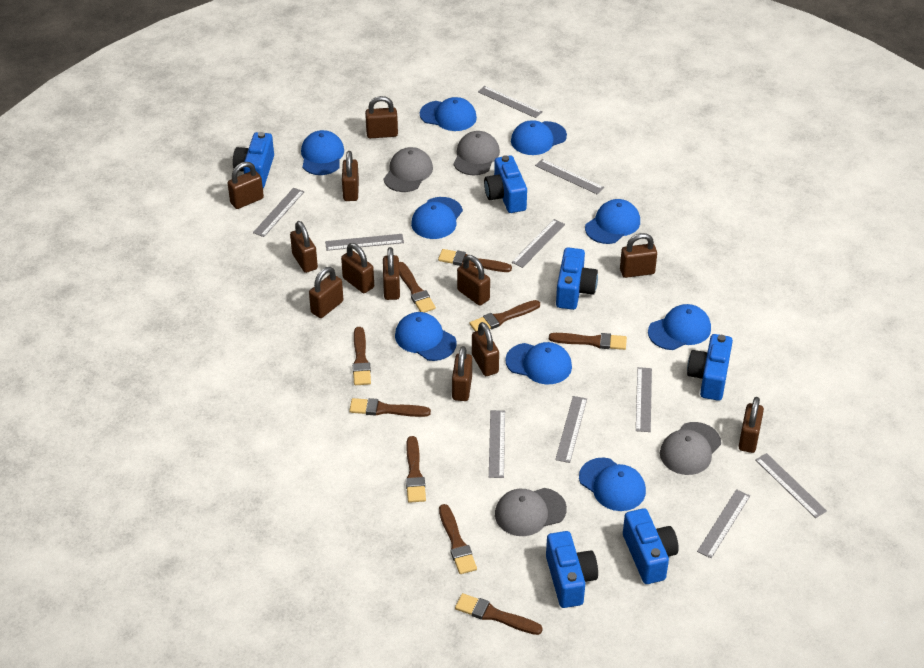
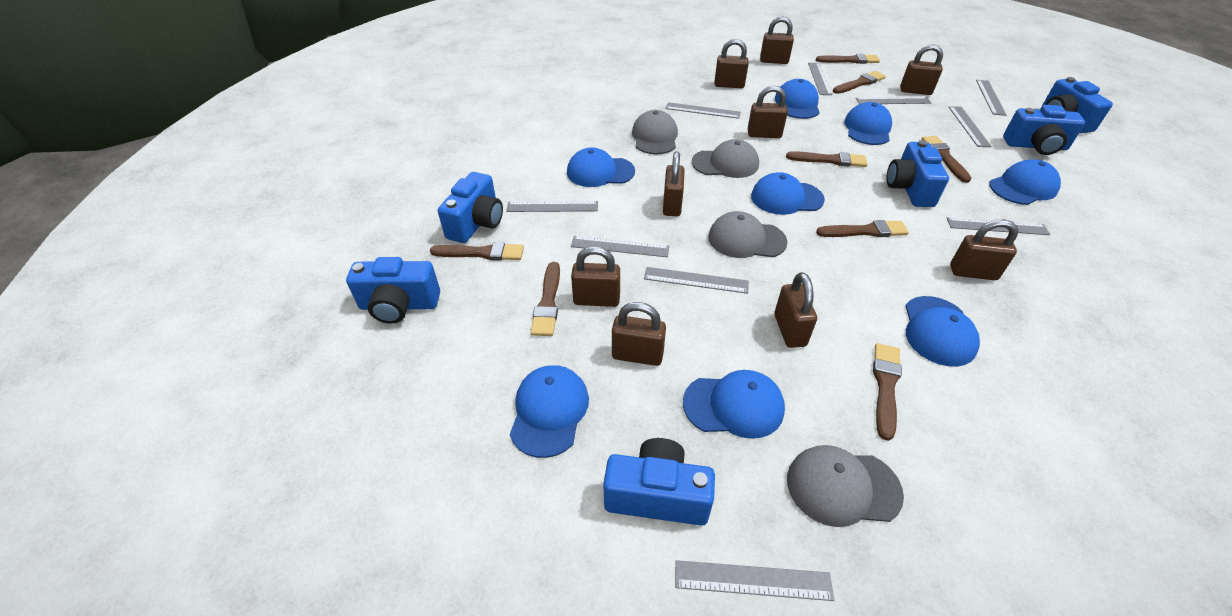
blue cap: [301,130,344,175] [395,312,457,361] [411,197,463,239] [420,97,477,131] [505,342,572,384] [511,120,567,155] [579,458,646,511] [585,199,640,244] [648,304,711,350] = 9 -> [510,365,589,458] [567,147,635,187] [683,370,785,439] [751,172,825,215] [775,79,820,119] [844,102,892,145] [906,296,980,367] [989,159,1061,205] = 8
brown brush: [349,398,431,417] [352,327,371,385] [399,262,436,313] [406,436,426,503] [438,249,512,272] [439,504,477,574] [455,593,543,635] [470,300,540,331] [549,333,627,350] = 9 -> [430,242,524,261] [531,262,560,336] [786,151,868,167] [816,54,880,64] [816,220,909,237] [833,71,886,94] [873,343,902,441] [921,136,972,183] = 8
brown padlock: [228,162,264,209] [290,221,318,273] [309,267,343,318] [341,243,374,293] [342,151,359,201] [365,96,398,138] [383,247,400,300] [452,346,472,401] [457,255,490,306] [472,322,499,376] [620,233,657,278] [738,397,764,453] = 12 -> [571,246,620,307] [612,302,666,366] [663,152,685,216] [714,39,749,88] [748,86,788,138] [760,16,794,64] [774,272,817,348] [900,45,943,95] [950,220,1019,280] = 9

